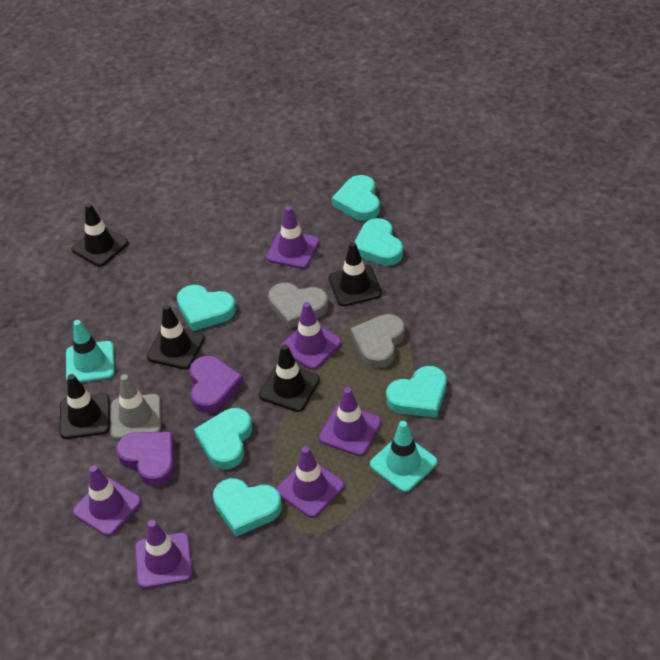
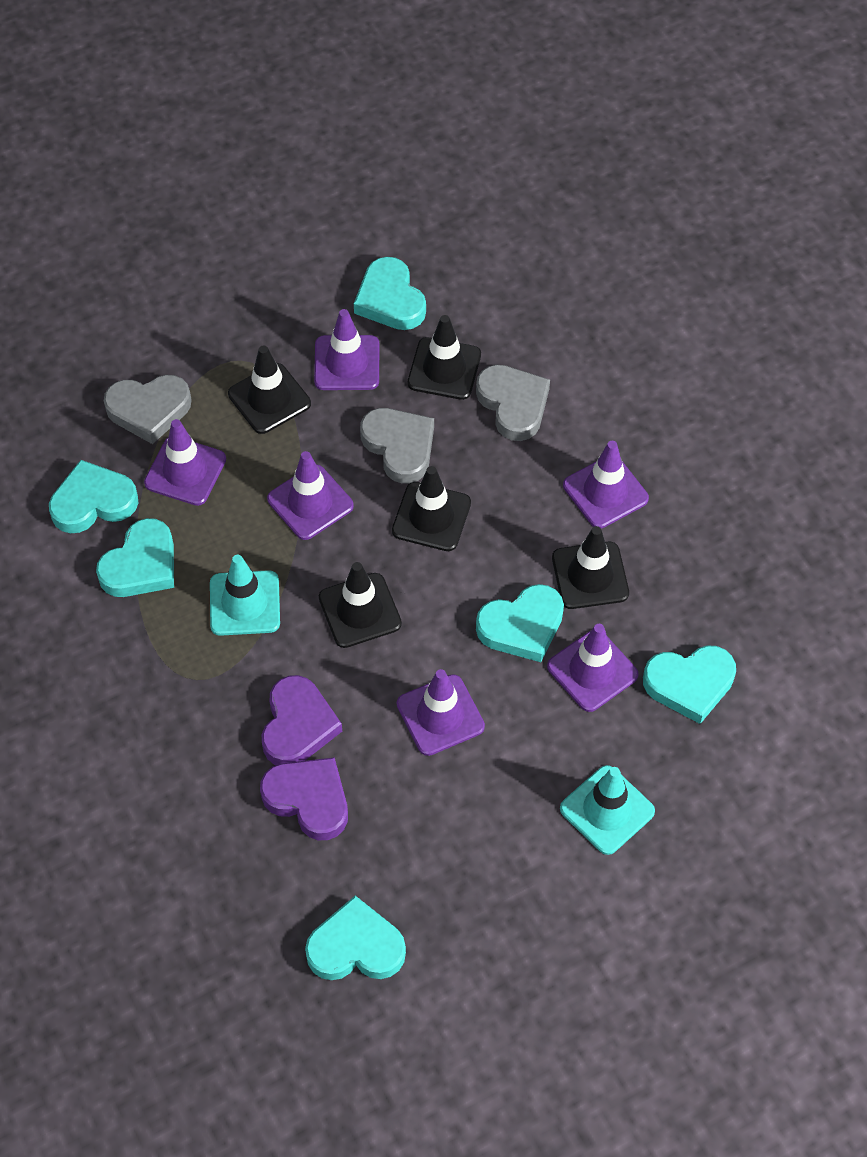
grey heart: [268,283,328,329] [350,314,405,369] = 2 -> [104,375,192,444] [360,408,434,484] [476,365,550,441] = 3
grey traffic cone: [111,374,161,439] = 1 -> none = 0

